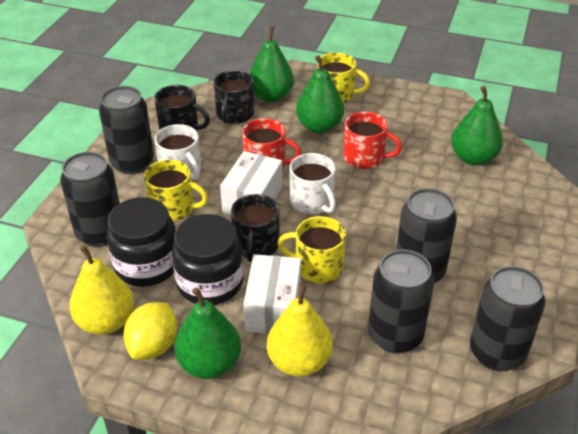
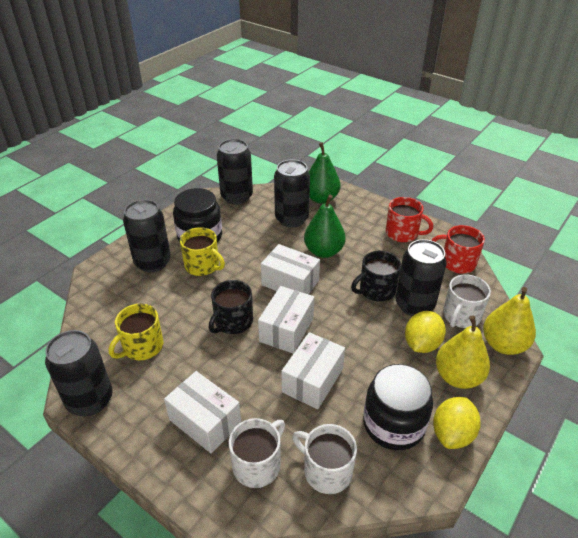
black mug: [154,85,210,131] [214,70,254,124] [231,194,280,262] = 3 -> [209,280,253,334] [351,251,401,302] = 2
green pear: [174,287,241,379] [249,26,294,102] [296,55,344,133] [451,86,503,166] = 4 -> [304,195,346,258] [309,143,340,204] = 2
white box: [220,151,282,215] [243,254,301,334] = 2 -> [164,371,241,453] [258,286,314,354] [261,244,320,294] [281,332,345,409] = 4
white mug: [154,124,201,180] [290,153,336,214] = 2 -> [229,418,285,488] [292,424,357,494] [443,274,491,328] = 3
yellow lemon: [123,302,177,360] = 1 -> [405,311,446,353] [433,397,481,449] = 2
yellow mug: [144,160,208,221] [277,216,346,283] [317,53,370,104] = 3 -> [109,304,164,360] [180,227,225,276] = 2

